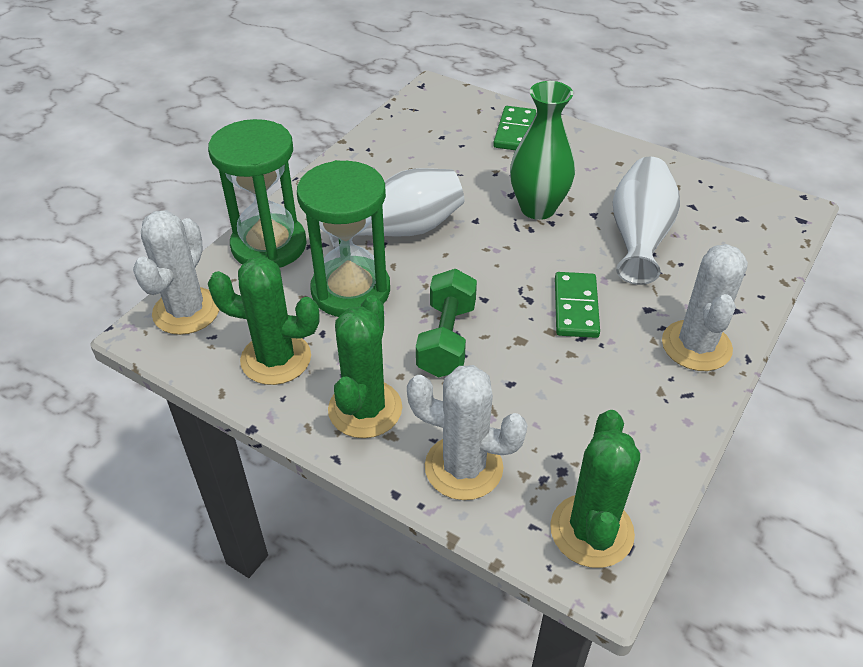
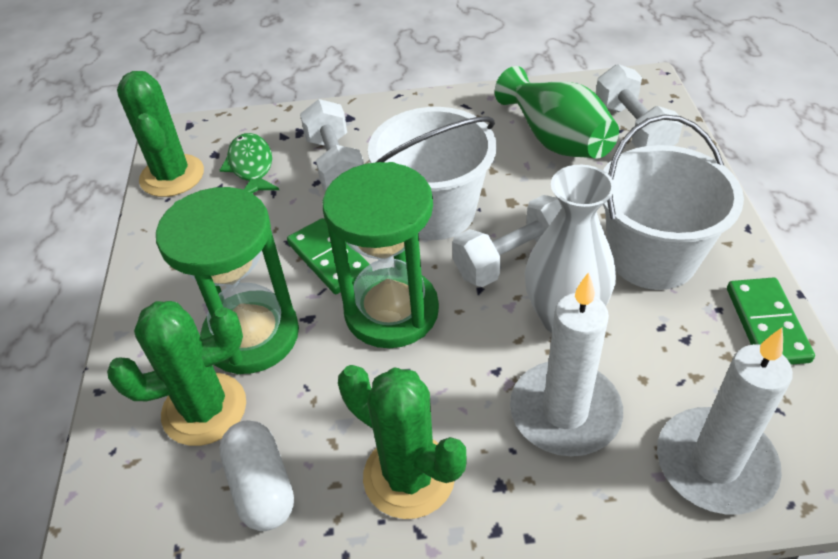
green dumbbell: [416,269,477,377] = 1 -> none = 0
green fish: none = 0 -> [220,133,279,193] = 1
white bucket: none = 0 -> [368,107,497,240] [603,114,744,290] = 2
white cactus: [133,210,219,335] [407,365,528,500] [662,244,748,371] = 3 -> none = 0
white candle: none = 0 -> [510,272,623,456] [657,328,793,515] = 2
white capsule: none = 0 -> [219,420,294,531] = 1
white dumbbell: none = 0 -> [300,99,364,190] [452,195,562,287] [596,64,683,148] = 3
white vase: [328,168,464,249] [613,157,680,285] = 2 -> [525,165,616,333] = 1

